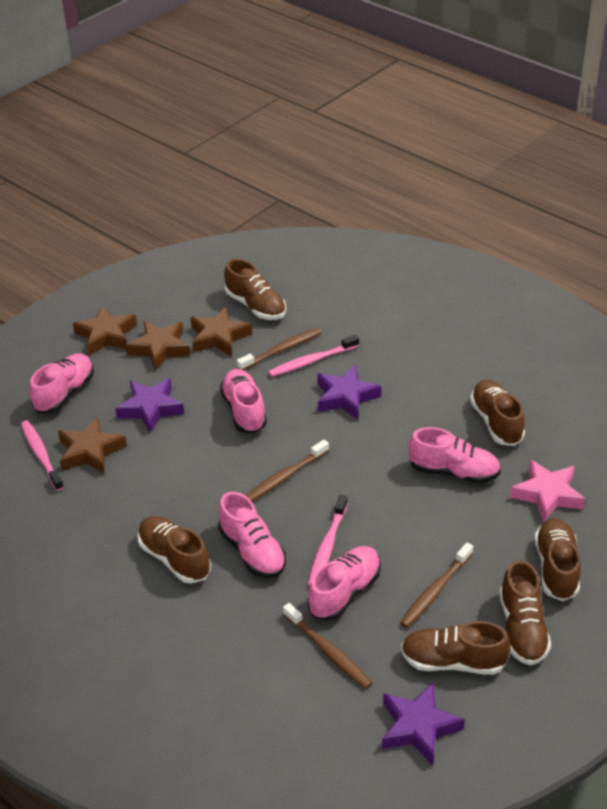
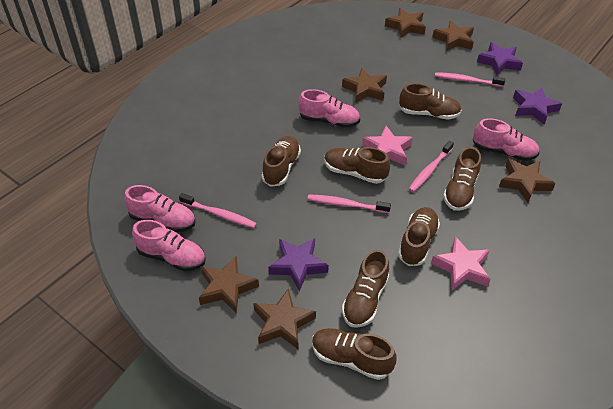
brown shoe: [138,516,211,584] [224,259,286,320] [401,621,511,675] [470,380,525,446] [499,560,551,666] [535,518,581,601] = 6 -> [262,136,301,187] [312,328,397,380] [324,147,390,184] [342,249,389,328] [398,207,440,266] [399,83,462,120] [443,147,481,211] = 7
brown star: [58,416,127,474] [73,305,137,355] [126,321,190,371] [190,307,252,357] = 4 -> [199,256,259,314] [253,289,316,349] [342,68,387,103] [385,8,426,38] [432,21,474,51] [499,158,556,203] = 6
brown toothbrush: [237,328,322,370] [246,440,329,502] [283,603,372,689] [400,543,473,628] = 4 -> none = 0
pink shoe: [30,353,94,413] [218,492,286,578] [220,369,267,433] [308,546,381,621] [408,427,501,483] = 5 -> [124,185,196,232] [132,220,206,271] [298,89,360,128] [473,119,539,161] = 4
pink star: [510,459,585,522] = 1 -> [362,126,413,166] [431,237,491,290] = 2
pink toothbrush: [21,421,64,491] [268,335,359,377] [308,495,348,586] = 3 -> [179,193,257,228] [307,194,391,213] [409,141,454,192] [435,72,505,87] = 4

